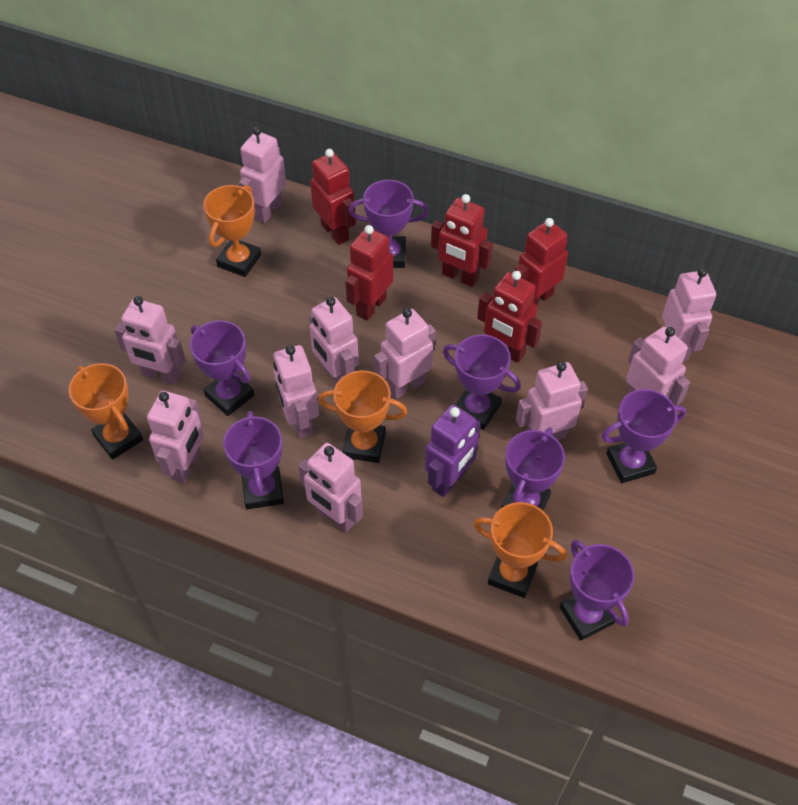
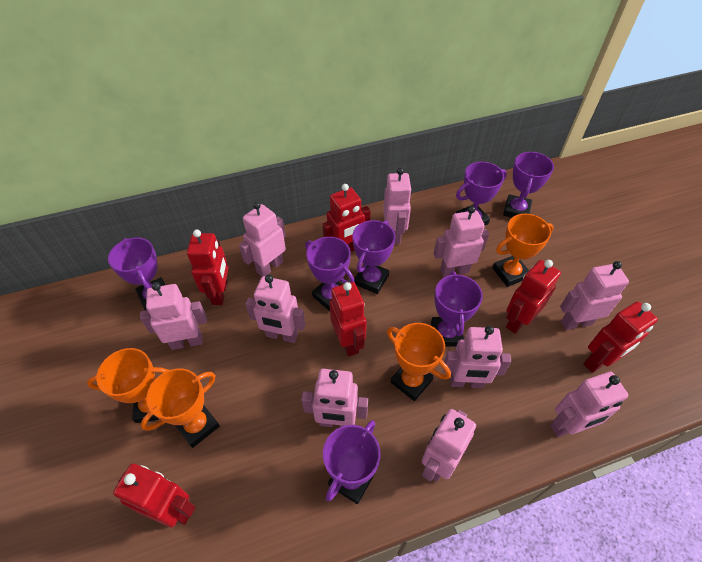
purple robot: [425,404,481,497] = 1 -> none = 0
red robot: [310,149,356,245] [345,225,393,321] [431,194,493,287] [477,271,542,363] [515,218,568,306] = 5 -> [113,464,196,528] [187,229,229,305] [323,184,371,252] [329,282,367,357] [506,260,561,334] [584,302,658,373] = 6

